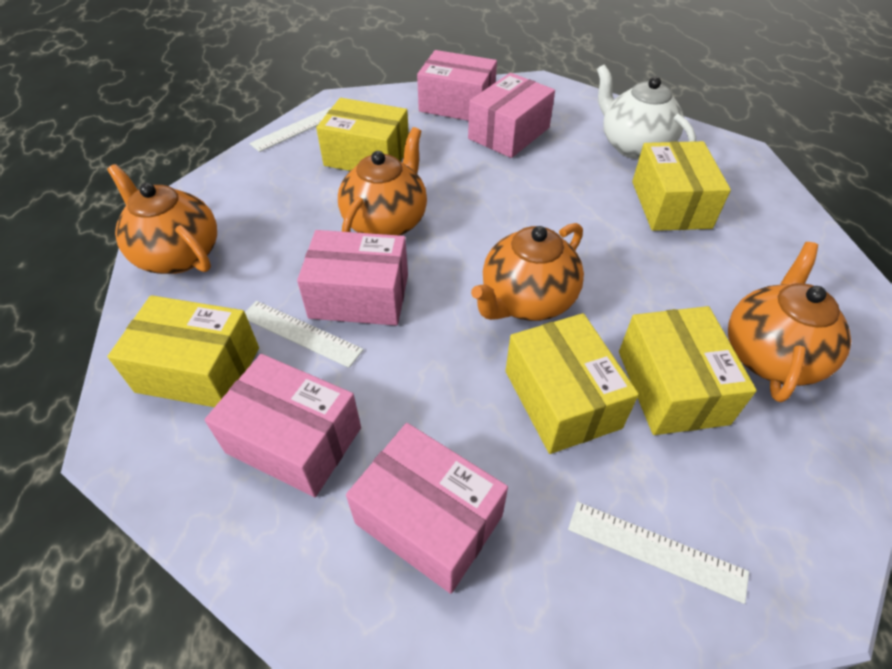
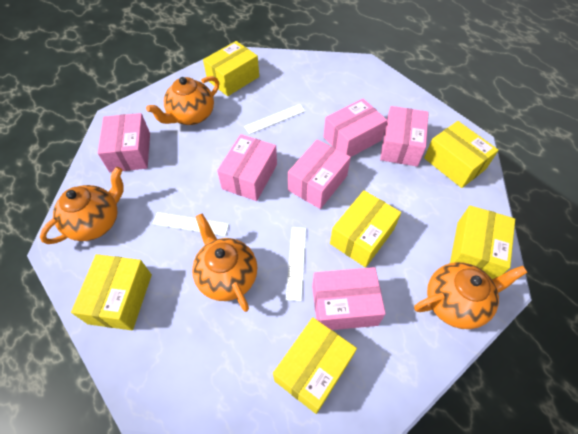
pink box: [204,354,361,497] [297,230,408,326] [346,423,508,594] [417,50,497,121] [468,73,555,158] = 5 -> [98,113,150,172] [217,134,277,201] [288,139,351,209] [312,267,386,330] [324,98,387,157] [380,106,429,167] = 6
white teapot: [597,64,696,159] = 1 -> none = 0
yellow box: [107,295,259,407] [316,98,409,171] [506,313,639,454] [619,306,757,435] [632,141,731,231] = 5 -> [71,254,152,330] [203,41,259,96] [273,317,357,414] [330,190,401,267] [424,121,499,188] [450,205,515,279] = 6

